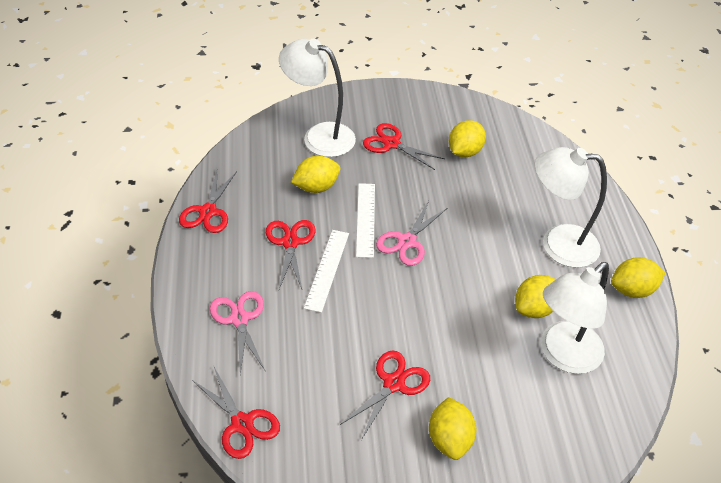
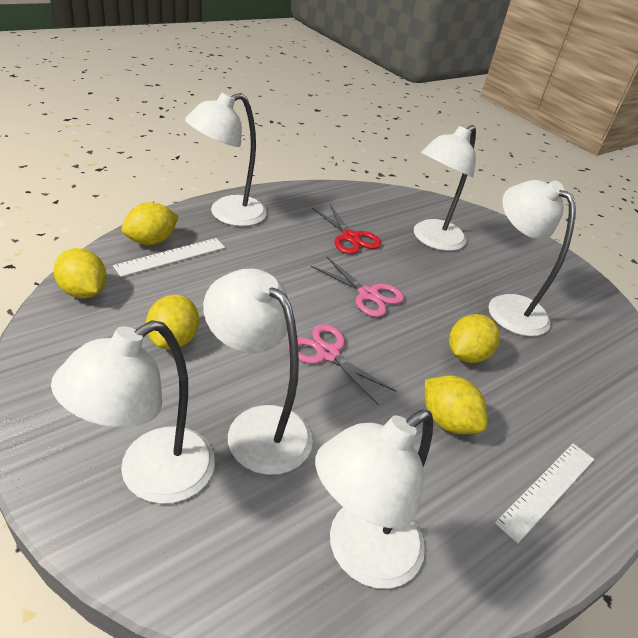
red scissors: [179,171,237,233] [192,365,280,459] [266,220,315,289] [340,350,430,440] [363,123,445,170] = 5 -> [312,204,381,254] = 1
white lamp: [279,39,356,157] [535,147,607,268] [541,262,609,374] = 3 -> [51,320,215,504] [185,92,267,226] [203,269,313,475] [315,410,433,589] [414,125,476,251] [488,180,576,336] = 6

